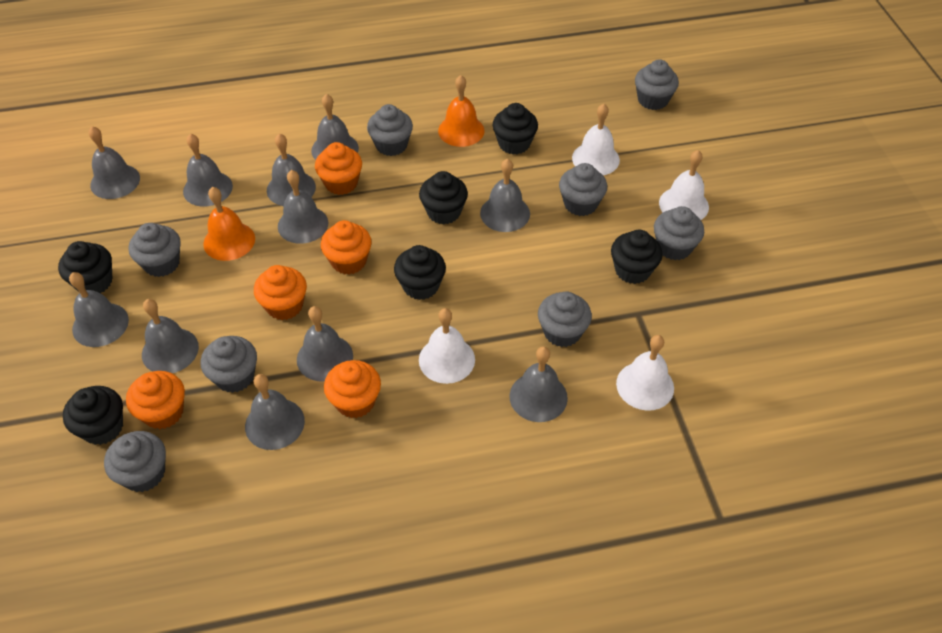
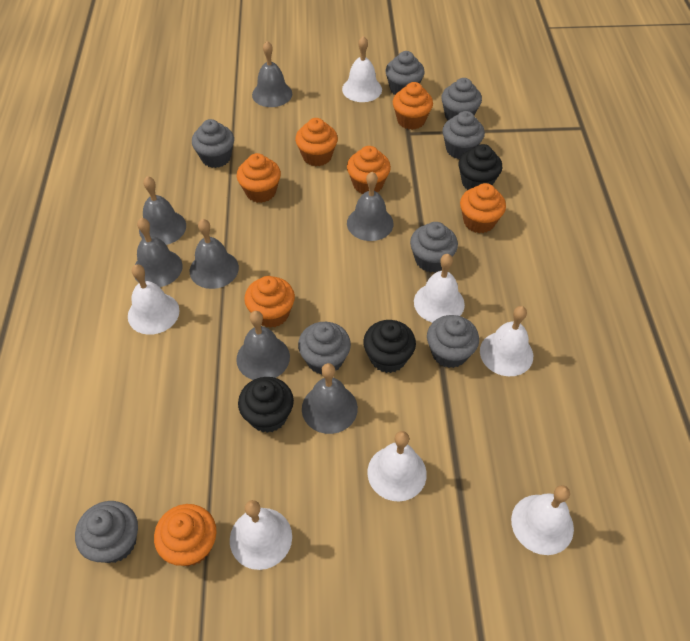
black cupcake: [58,241,112,293] [63,386,123,445] [394,245,446,300] [419,171,468,225] [492,103,538,155] [611,229,663,284] = 6 -> [238,377,294,433] [363,320,416,373] [459,144,502,190] = 3
grey bell: [69,272,129,347] [89,126,140,199] [142,299,199,373] [183,133,233,207] [245,374,305,450] [267,133,316,206] [278,170,328,244] [297,306,353,382] [311,94,359,160] [480,158,530,232] [509,346,568,422] = 11 -> [135,218,183,287] [139,176,186,245] [190,219,239,289] [236,311,290,380] [252,41,292,107] [302,363,358,434] [347,172,394,241] = 7
orange bell: [203,187,255,261] [438,75,484,147] = 2 -> none = 0
orange cupcake: [126,371,185,429] [254,265,307,320] [315,142,362,195] [321,220,372,275] [324,360,381,418] = 5 -> [154,504,217,566] [237,153,281,203] [244,276,295,328] [295,118,338,166] [347,146,391,194] [393,82,433,130] [460,183,506,233] = 7
white bell: [419,308,475,384] [572,104,620,175] [616,335,674,411] [659,150,709,220] = 4 -> [128,264,180,335] [230,500,292,570] [342,36,382,102] [367,431,427,502] [414,254,465,323] [480,306,533,376] [511,485,574,555] = 7

